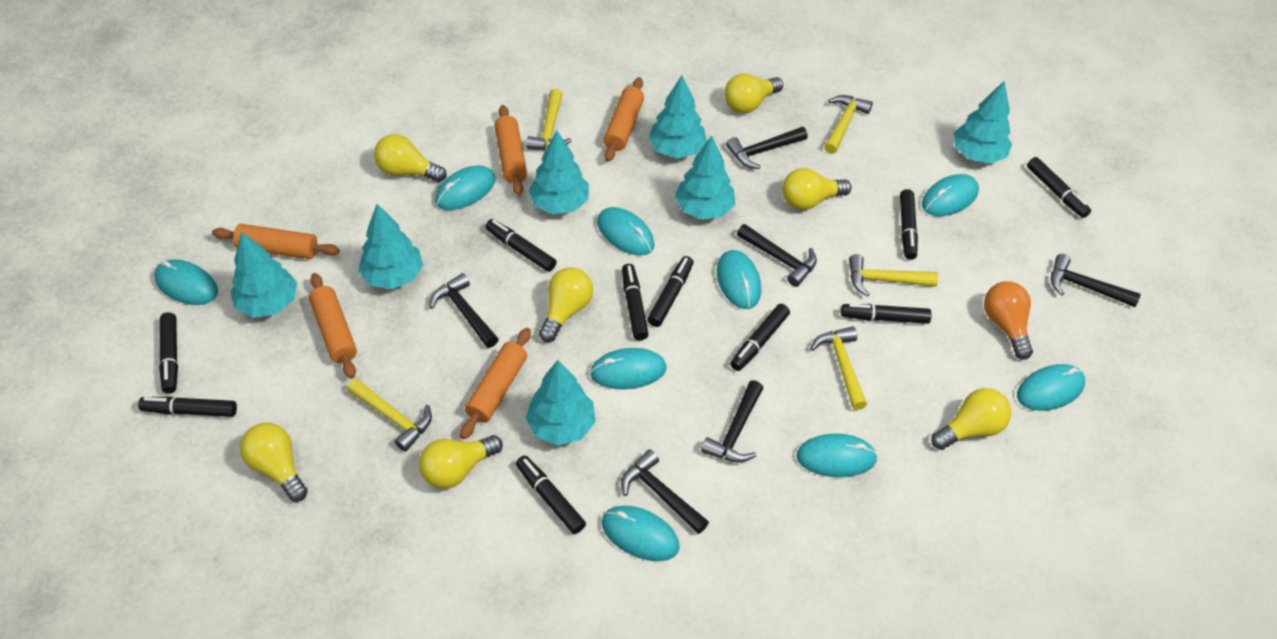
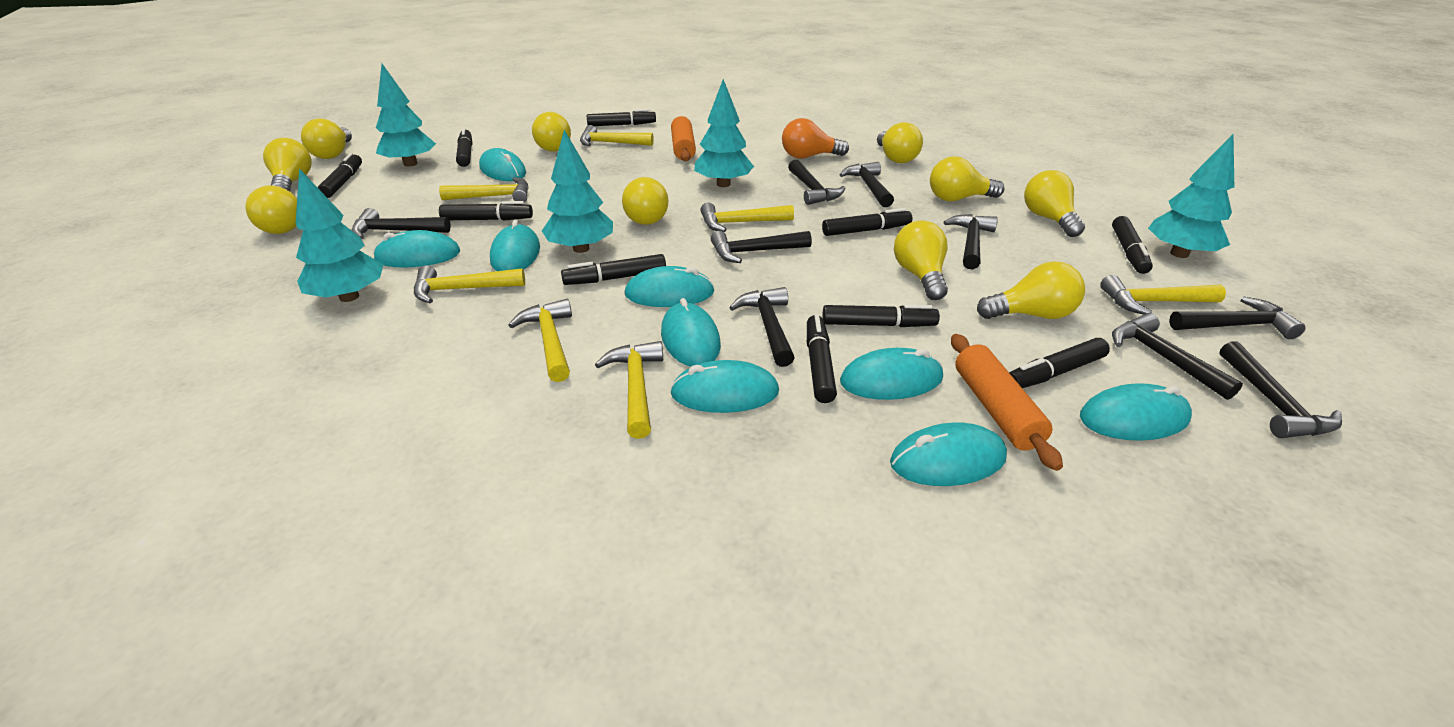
black hammer: [429,273,499,348] [621,449,709,534] [701,380,763,463] [726,127,808,169] [737,224,817,287] [1051,254,1141,307] = 6 -> [352,208,451,239] [711,231,812,263] [729,287,795,367] [788,160,845,205] [839,162,894,207] [943,214,998,270] [1112,313,1243,400] [1169,296,1306,339] [1219,341,1342,438] = 9
orange rolling pin: [212,224,340,259] [309,273,357,379] [460,328,531,439] [494,105,527,196] [603,77,644,162] = 5 -> [671,116,696,161] [951,334,1063,471] = 2
turquoise tree: [230,232,297,318] [358,204,423,289] [526,360,595,446] [529,130,589,214] [648,76,707,158] [675,136,735,220] [954,81,1012,163] = 7 -> [296,168,384,302] [376,64,436,167] [542,130,613,253] [694,79,754,187] [1148,134,1234,258] = 5
yellow hammer: [347,379,432,452] [526,89,572,150] [810,327,867,410] [824,95,873,154] [849,254,938,297] = 5 -> [414,265,525,303] [439,177,529,202] [508,299,572,382] [580,125,654,146] [595,341,663,439] [700,203,794,232] [1100,275,1226,315] = 7
yellow light bulb: [240,423,308,502] [374,134,447,182] [419,435,503,489] [539,267,593,342] [724,73,783,114] [782,168,852,210] [931,388,1011,450] = 7 -> [246,186,297,234] [263,138,312,191] [301,118,352,159] [532,112,571,152] [622,177,668,225] [877,122,923,163] [894,220,948,300] [930,156,1004,201] [977,262,1085,319] [1024,170,1085,237] = 10

